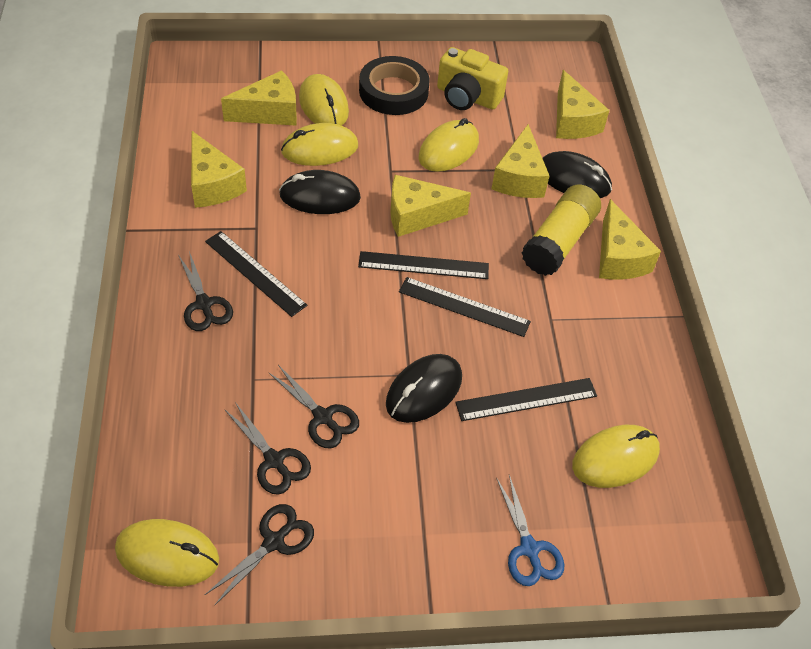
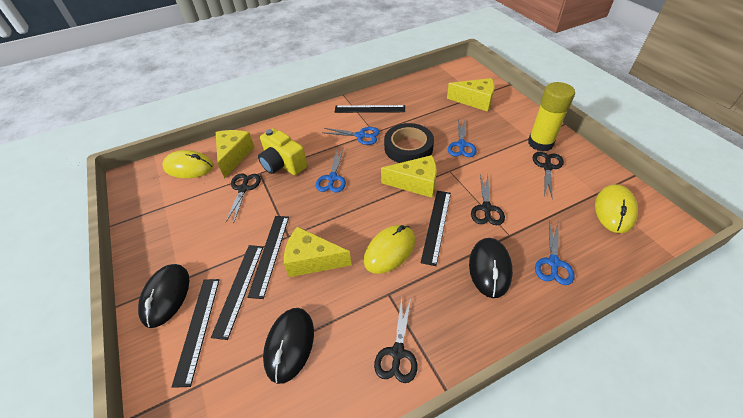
black ruler: [205,231,307,317] [358,251,489,279] [399,277,531,337] [455,378,597,421] = 4 -> [172,279,220,388] [211,245,263,340] [247,216,289,299] [334,105,405,113] [420,191,451,266] = 5
blue scissors: [496,475,564,586] = 1 -> [316,149,346,193] [324,127,380,145] [448,119,477,157] [535,221,575,285] = 4
yellow cheese: [191,131,247,208] [221,70,297,126] [390,175,471,237] [491,124,549,198] [556,70,610,139] [599,199,661,280] = 6 -> [216,130,254,178] [284,227,352,277] [381,155,437,198] [447,78,495,112] = 4
yellow mouse: [115,519,219,587] [281,123,358,166] [299,74,349,126] [419,118,479,172] [572,425,660,488] = 5 -> [162,150,214,178] [364,225,415,274] [595,184,638,233] = 3

